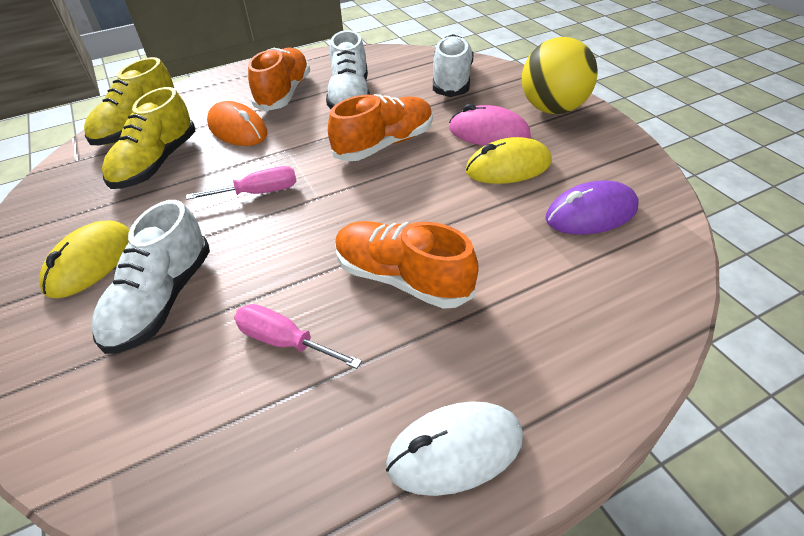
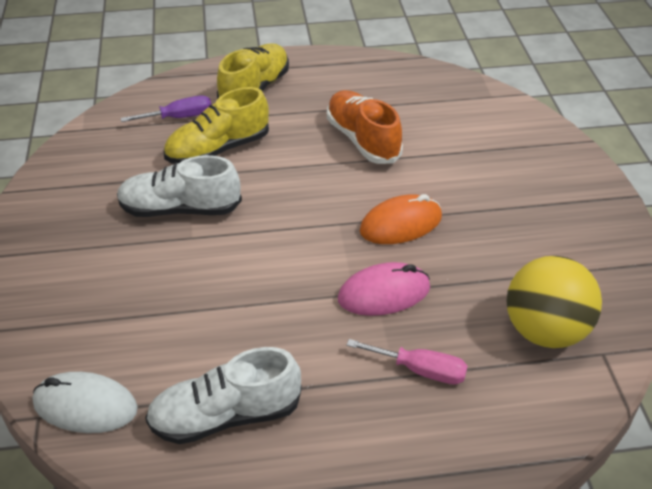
orange shoe: [248,47,310,111] [328,94,433,161] [335,221,479,309] = 3 -> [327,90,403,164] = 1
pink screwdriver: [186,166,297,200] [234,304,362,369] = 2 -> [347,339,468,385] = 1
purple mouse: [545,181,638,235] = 1 -> none = 0
purple screwdriver: none = 0 -> [120,95,211,122] = 1
white shoe: [91,200,210,354] [326,30,370,109] [433,34,474,97] = 3 -> [117,155,242,217] [145,347,302,444] = 2
yellow mouse: [39,221,130,298] [466,137,552,184] = 2 -> none = 0

